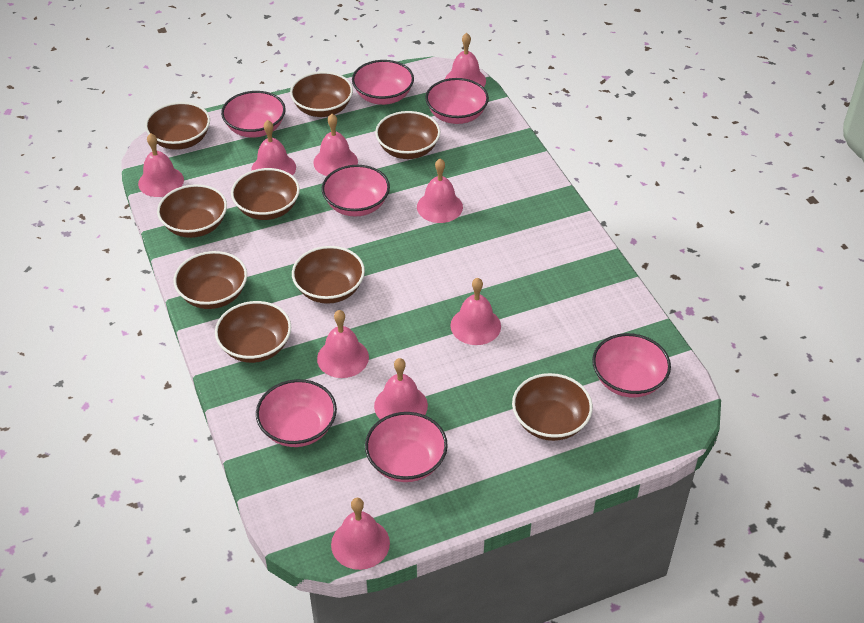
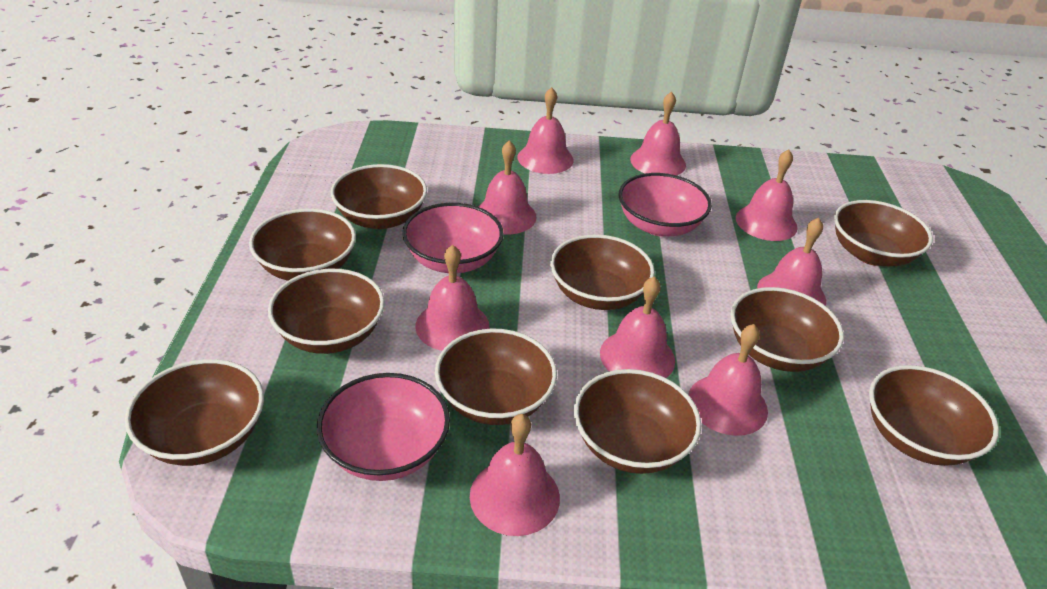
brown bowl: [145,102,210,150] [157,184,227,238] [174,251,247,309] [215,301,291,363] [231,168,300,220] [290,72,353,117] [292,246,365,304] [375,111,440,159] [512,373,593,441] = 9 -> [125,359,264,466] [249,208,356,281] [268,269,385,354] [331,164,427,229] [435,329,557,425] [550,234,655,310] [574,369,701,474] [731,287,844,372] [834,200,933,266] [869,365,999,466] = 10
pink bowl: [221,91,286,138] [256,379,337,447] [322,165,390,216] [352,60,414,105] [365,412,448,482] [425,78,489,124] [592,333,671,398] = 7 -> [317,373,450,481] [402,203,504,273] [619,173,712,237] = 3

